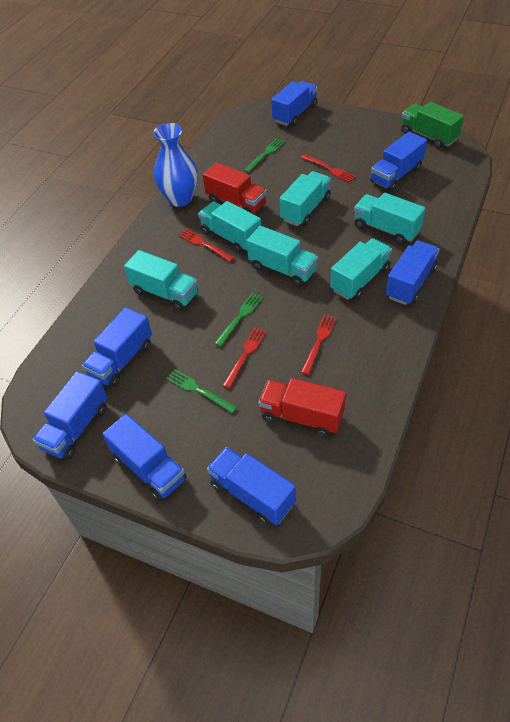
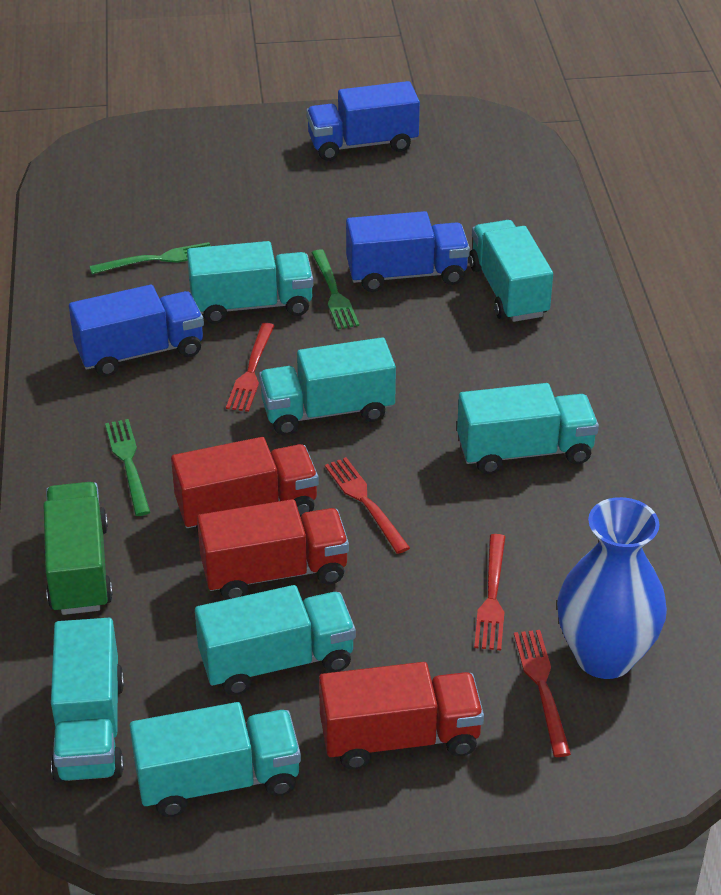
blue truck: [32,371,107,460] [82,307,152,388] [102,414,187,501] [207,447,296,525] [271,81,318,126] [370,132,427,191] [386,240,440,305] = 7 -> [69,285,204,377] [306,81,420,161] [346,211,470,292] = 3
red truck: [203,162,267,214] [258,378,346,437] = 2 -> [171,437,319,531] [197,499,349,600] [319,662,484,769] = 3
turquoise truck: [124,250,198,311] [198,201,261,253] [247,226,318,287] [280,171,331,226] [330,238,392,300] [354,193,425,244] = 6 -> [51,618,124,783] [129,702,301,817] [187,241,313,324] [195,585,356,695] [259,337,396,435] [457,383,599,474] [469,220,553,322] = 7

